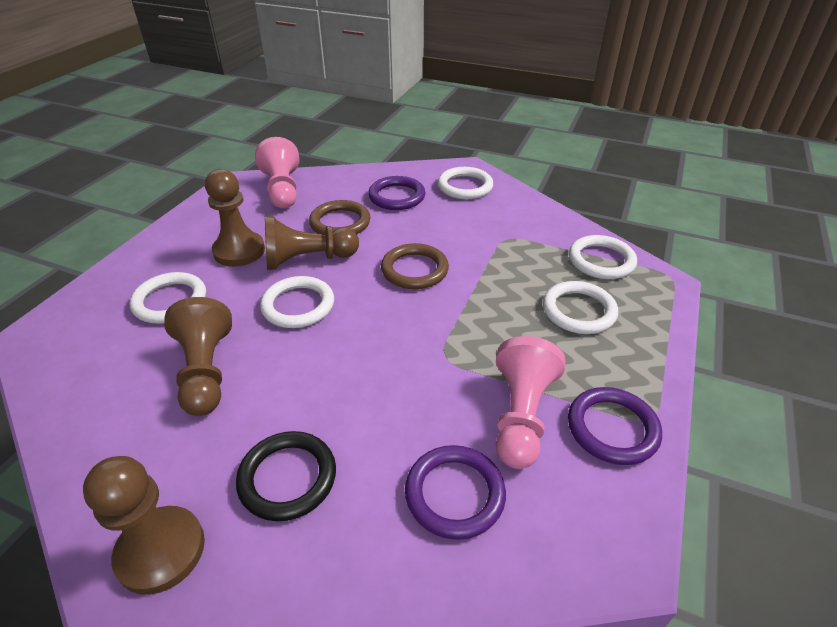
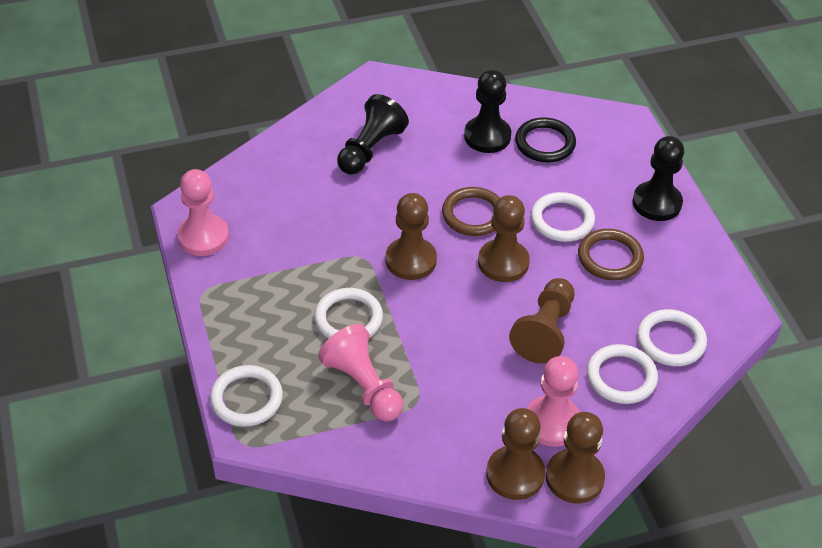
black pawn: none = 0 -> [337,94,409,175] [464,70,511,153] [632,136,684,221] = 3
brown pawn: [83,456,205,595] [164,297,232,416] [205,169,265,267] [265,216,359,270] = 4 -> [385,193,437,280] [478,195,530,282] [486,408,545,500] [509,278,574,364] [546,412,605,503] = 5
pink pawn: [255,137,300,209] [496,336,565,469] = 2 -> [177,169,229,256] [318,324,403,421] [527,356,580,447] = 3
purple ring: [368,176,425,210] [405,445,506,540] [568,387,662,465] = 3 -> none = 0

